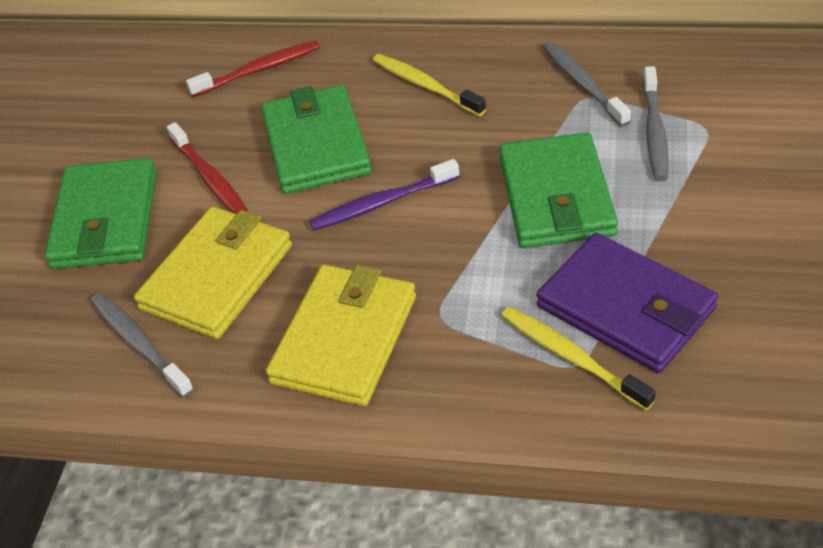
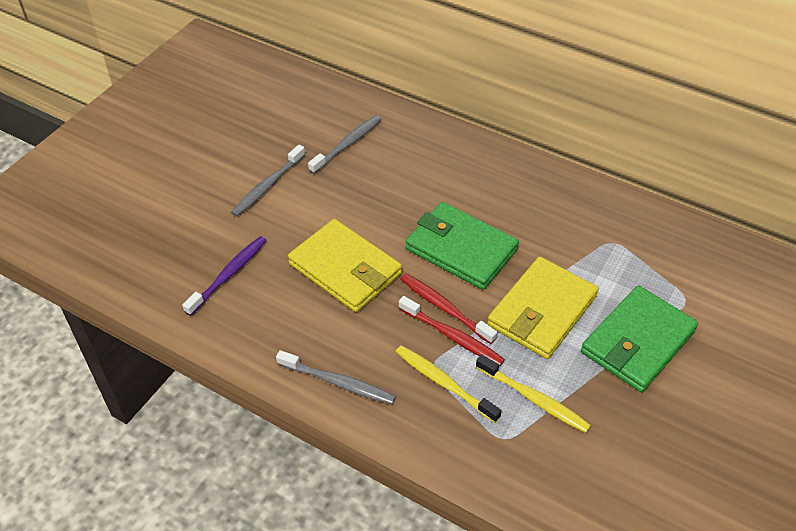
green wallet: [45,158,157,269] [261,85,372,194] [499,132,618,248] = 3 -> [406,202,519,290] [581,285,698,392] = 2
purple wallet: [537,233,718,373] = 1 -> none = 0

